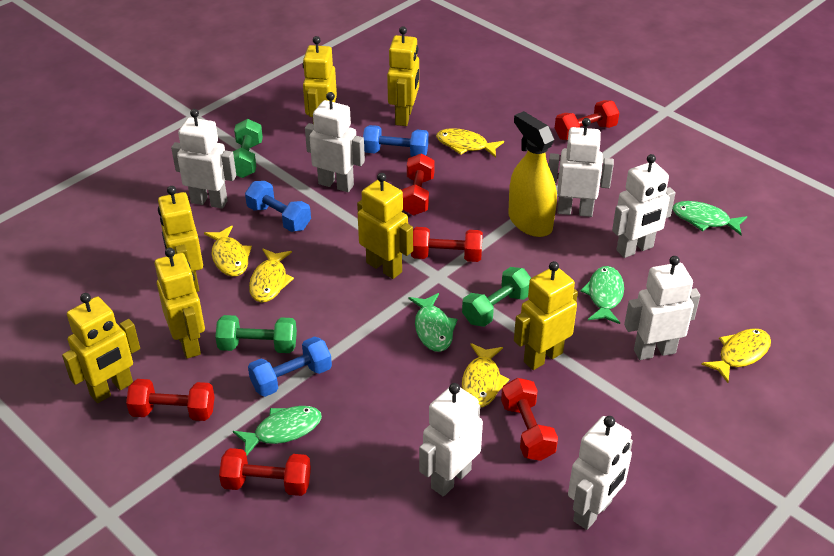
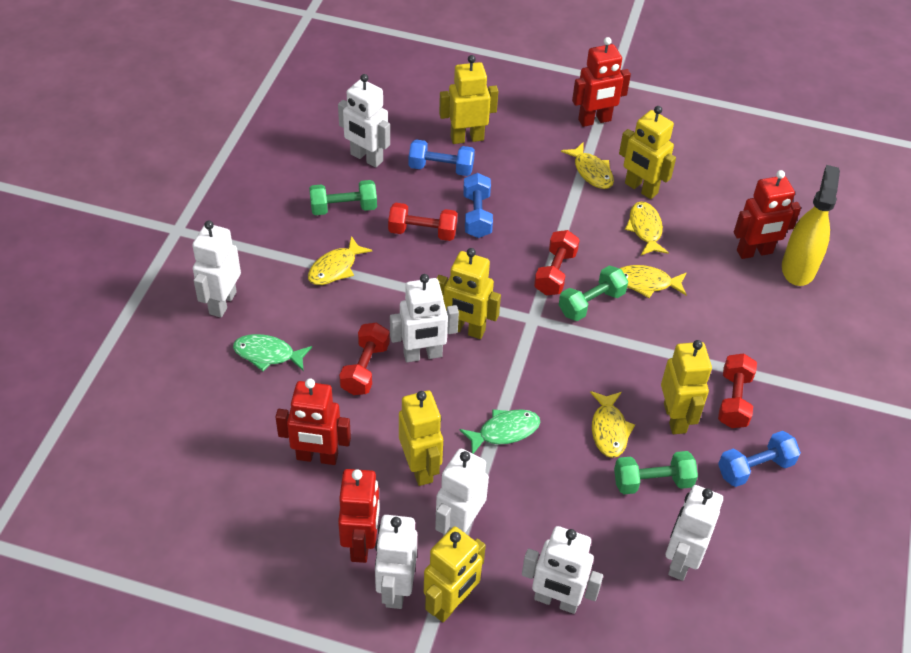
green fish: [233,406,322,456] [408,293,458,352] [580,266,624,324] [673,201,747,235] = 4 -> [233,334,312,371] [459,409,540,454] = 2
red dumbbell: [126,379,215,421] [219,448,311,496] [401,153,435,215] [411,227,483,262] [501,378,558,461] [555,100,620,141] = 6 -> [339,323,390,395] [388,203,458,241] [534,230,580,295] [718,353,757,428] = 4
red robot: none = 0 -> [275,379,351,465] [338,469,380,563] [572,37,631,127] [734,170,801,259] = 4
yellow robot: [62,293,140,403] [155,248,205,359] [158,186,203,292] [303,36,337,124] [357,173,413,279] [387,26,419,126] [514,261,578,370] = 7 -> [399,391,443,486] [424,527,486,622] [437,248,501,339] [439,55,498,144] [619,106,676,199] [661,340,712,434] = 6

